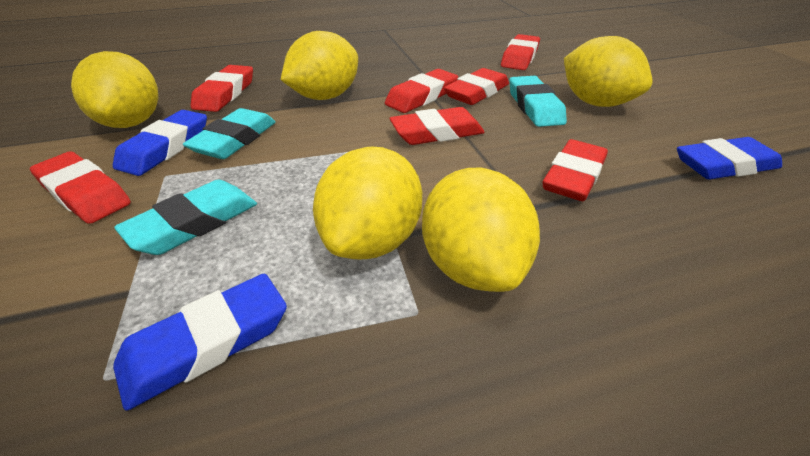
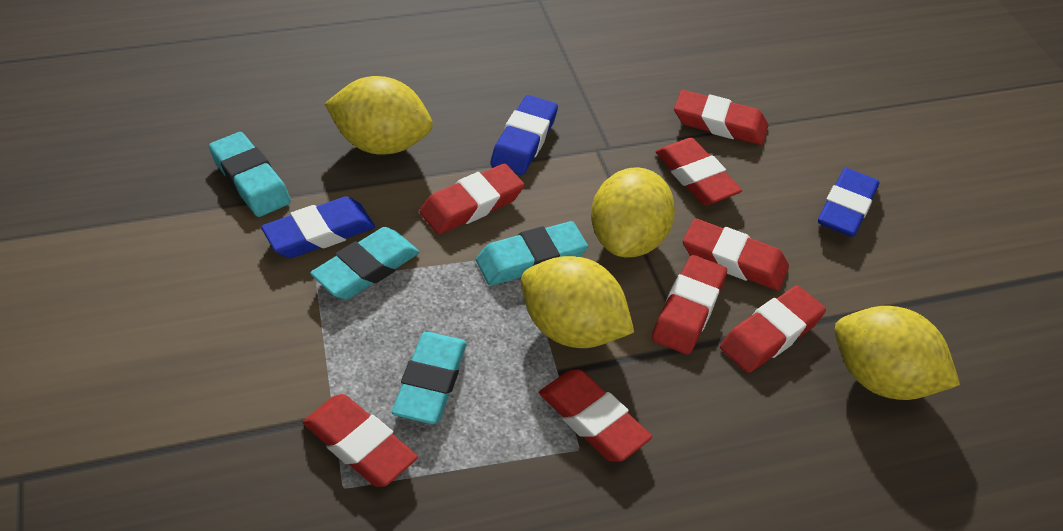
red eraser: [30,151,131,224] [191,65,253,112] [385,69,458,113] [390,107,485,145] [444,68,509,105] [501,34,540,70] [543,139,608,201] = 7 -> [303,394,418,487] [420,164,524,234] [539,369,652,461] [652,255,727,355] [655,138,742,205] [674,90,768,145] [683,218,789,291] [720,285,826,373] = 8
turquoise eraser: [114,180,257,255] [183,108,276,159] [509,76,567,127] = 3 -> [209,132,291,217] [310,227,419,300] [392,332,467,424] [476,221,588,286] = 4
yellow lemon: [71,51,158,128] [281,31,358,100] [313,147,422,259] [422,168,540,292] [564,36,653,107] = 5 -> [325,76,433,154] [521,256,634,348] [591,167,675,257] [835,306,960,400] = 4

